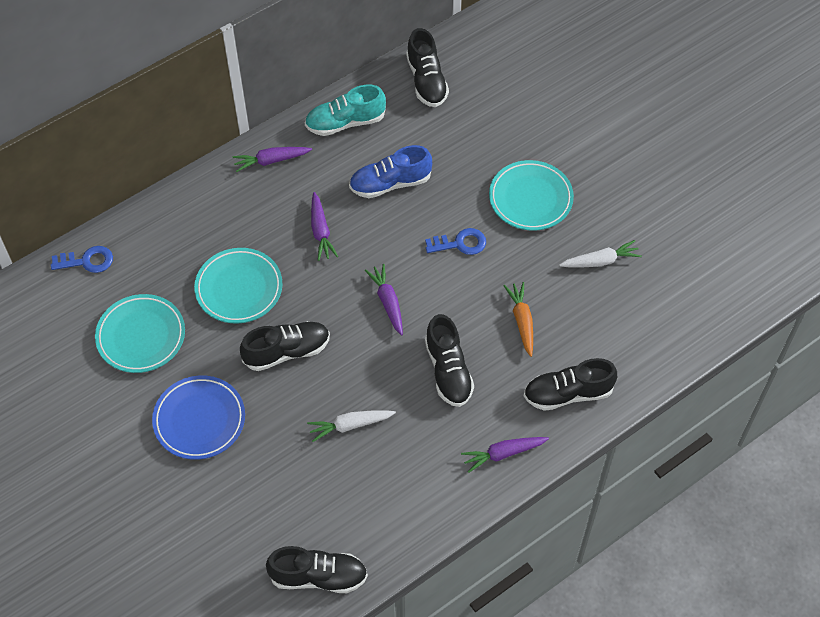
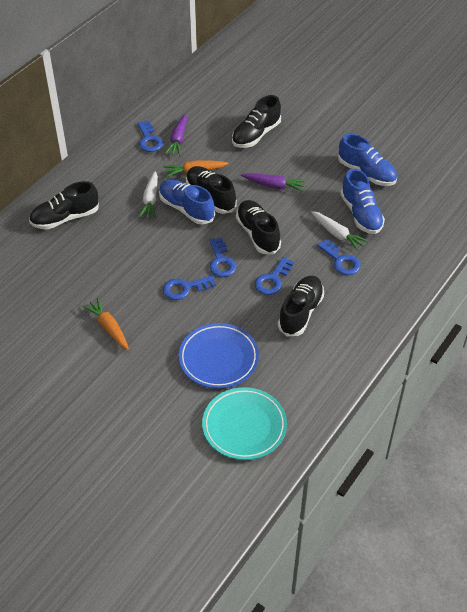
blue key: [51,246,113,273] [425,228,486,255] = 2 -> [138,120,163,152] [163,275,216,300] [209,238,237,277] [254,257,294,295] [317,239,361,275] = 5
blue shoe: [349,145,432,198] = 1 -> [159,179,215,225] [338,134,397,186] [340,169,385,234] = 3
orange carrot: [504,282,533,357] = 1 -> [82,298,129,350] [164,160,229,177] = 2
purple carrot: [232,147,312,172] [311,192,338,261] [365,264,403,336] [461,437,549,473] = 4 -> [165,114,187,156] [241,173,306,192] = 2
turquoise plate: [95,294,185,373] [194,248,282,324] [489,160,574,231] = 3 -> [202,387,287,460] = 1
turquoise shoe: [305,85,386,136] = 1 -> none = 0

